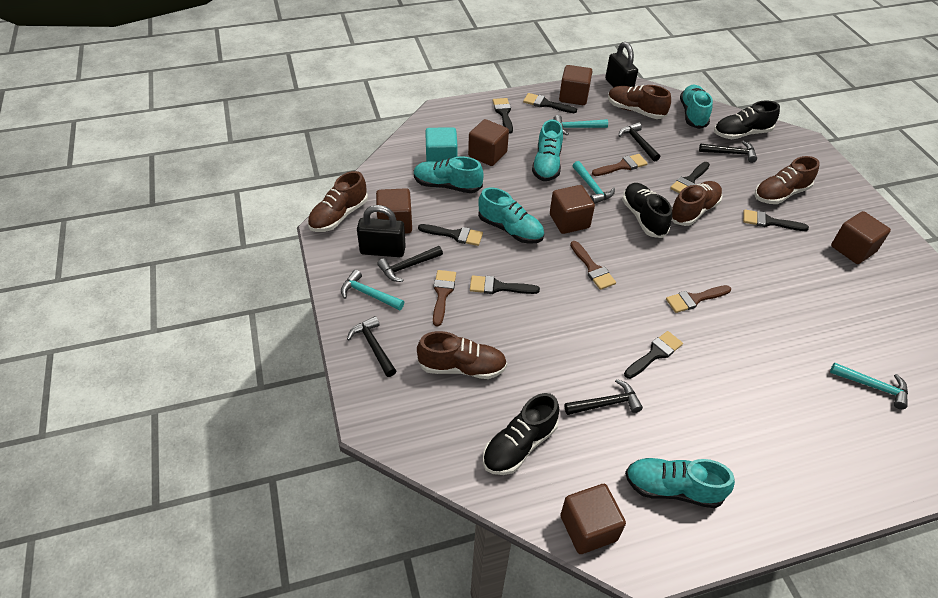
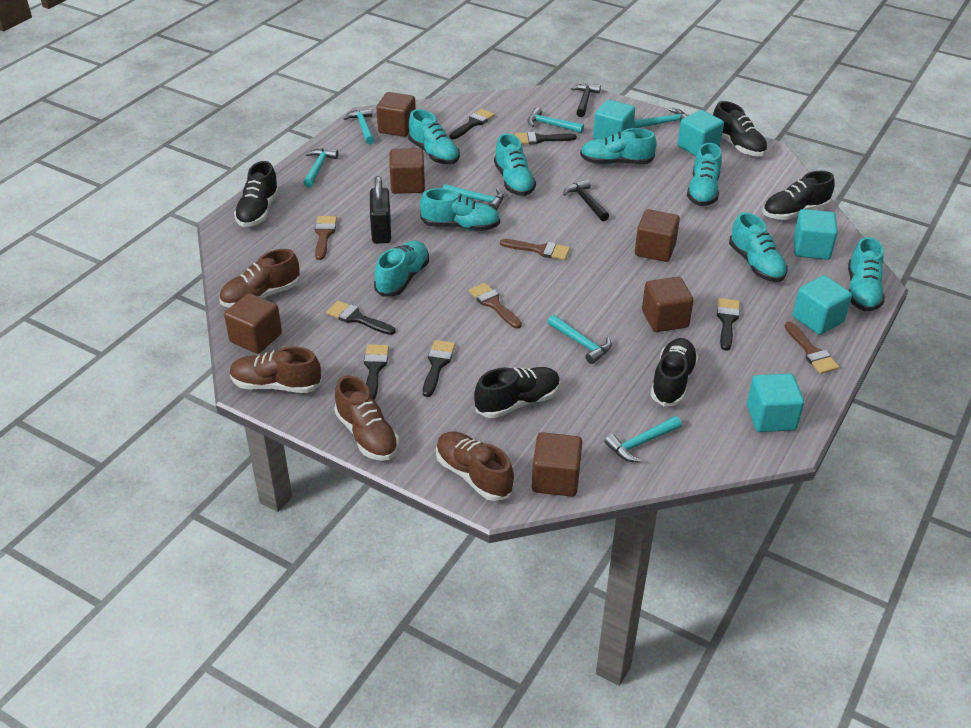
black brush: [418,224,483,246] [470,276,540,294] [493,98,513,134] [523,93,577,113] [624,331,683,379] [670,162,710,193] [743,209,809,231] = 7 -> [326,301,396,335] [364,344,389,400] [423,340,455,397] [450,109,494,139] [515,132,577,145] [717,298,740,351] = 6
black hammer: [347,316,396,377] [377,246,443,282] [564,379,643,415] [619,122,660,162] [699,141,757,163] = 5 -> [563,179,609,221] [571,84,601,117] = 2
black padlock: [357,205,406,257] [605,42,638,88] = 2 -> [370,176,391,244] = 1
black shoe: [483,393,559,475] [622,183,672,238] [714,101,780,139] = 3 -> [234,161,280,227] [474,367,560,418] [651,338,698,407] [713,101,767,156] [763,171,834,220] = 5
brown shoe: [308,171,368,232] [417,331,507,379] [608,85,671,119] [672,181,723,226] [755,156,820,204] = 5 -> [219,249,300,308] [230,347,322,393] [334,375,399,461] [436,432,514,501] = 4
turquoise cube: [425,127,458,162] = 1 -> [593,99,635,139] [677,110,724,156] [747,373,804,432] [793,209,838,260] [793,275,852,335] = 5
turquoise hammer: [341,270,404,311] [553,115,608,135] [573,161,615,204] [830,363,908,409] = 4 -> [303,148,338,187] [344,108,375,144] [443,184,504,211] [527,107,584,133] [548,315,612,364] [604,416,682,462] [633,108,687,128] = 7
turquoise shoe: [414,156,483,193] [478,187,544,244] [532,120,563,181] [625,458,735,508] [680,85,713,129] = 5 -> [374,240,429,297] [408,109,460,164] [420,188,500,231] [494,133,536,196] [580,128,657,165] [687,143,722,206] [729,212,788,282] [848,237,885,312] = 8

